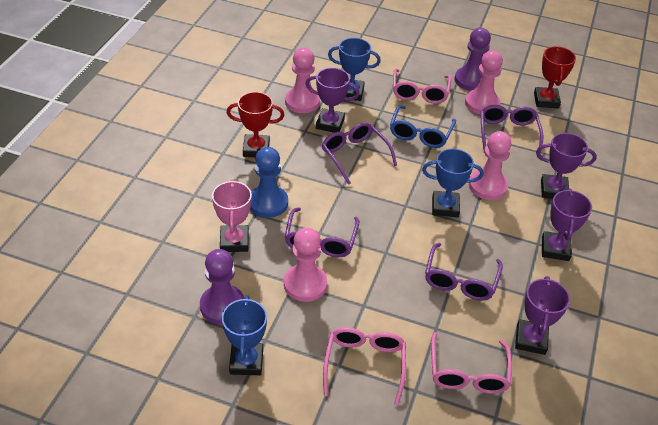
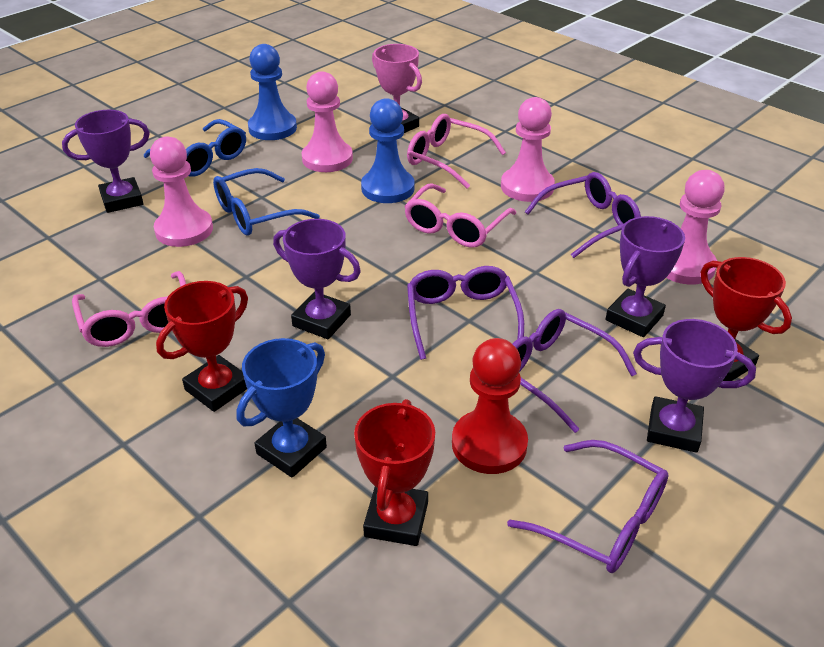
blue glasses: [390,105,456,148] = 1 -> [144,119,246,176] [213,168,320,236] = 2
blue pawn: [250,147,288,218] = 1 -> [248,44,297,140] [361,98,414,203] = 2
blue trophy: [222,295,267,375] [328,38,381,101] [422,149,484,217] = 3 -> [236,338,327,478] = 1
purple pawn: [200,249,244,324] [455,28,491,91] = 2 -> none = 0
red pawn: none = 0 -> [452,338,528,474] = 1
red trophy: [227,92,284,157] [534,46,576,108] = 2 -> [156,281,248,412] [354,399,435,546] [701,257,792,381] = 3

